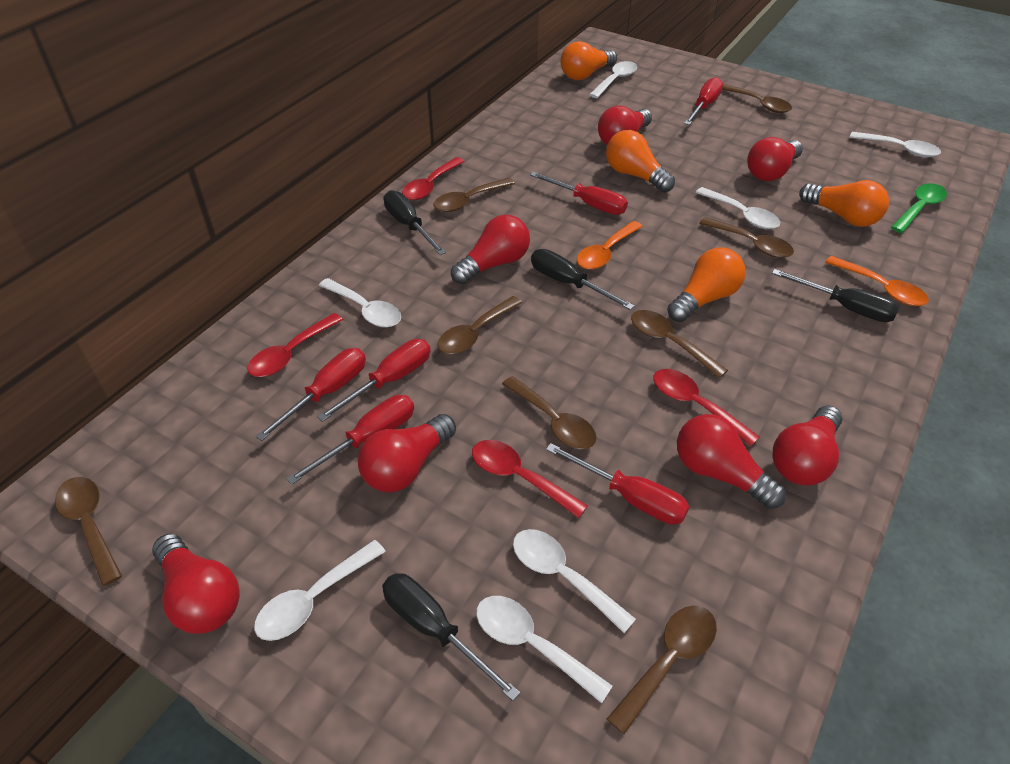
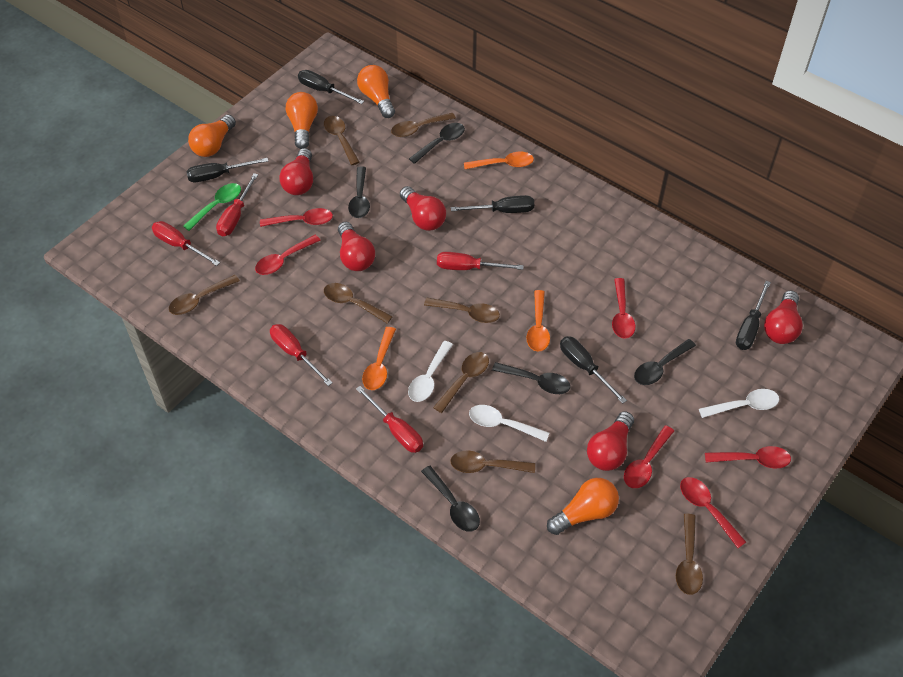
black screwdriver: [382,573,520,701] [384,190,446,255] [531,249,635,310] [772,269,899,322] = 4 -> [186,158,268,182] [298,70,364,104] [451,195,534,213] [560,336,627,404] [736,281,771,350] = 5
black spoon: none = 0 -> [348,166,370,218] [409,123,465,164] [421,466,480,532] [492,362,570,394] [634,339,696,385] = 5
orange spoon: [577,221,643,270] [825,256,929,306] = 2 -> [362,327,396,390] [464,152,534,169] [526,290,550,352] = 3
red light bulb: [152,534,240,634] [358,414,456,493] [451,215,530,284] [598,106,652,145] [677,414,786,509] [747,137,803,181] [773,405,842,486] = 7 -> [279,148,313,195] [338,222,375,271] [400,186,446,231] [587,411,634,471] [764,290,803,344] = 5
red screwdriver: [256,348,366,441] [286,395,414,485] [317,339,430,422] [530,172,628,215] [546,443,689,525] [684,77,723,125] = 6 -> [152,221,220,266] [216,173,258,237] [270,324,333,386] [356,386,423,453] [437,252,524,270] = 5
red spoon: [247,313,343,377] [402,157,465,200] [472,440,588,518] [653,369,760,446] = 4 -> [255,235,321,275] [260,208,333,227] [612,278,635,339] [624,425,674,488] [680,477,746,548] [705,446,791,469] = 6
white spoon: [254,540,386,641] [319,278,401,328] [476,596,613,703] [513,529,636,633] [589,61,637,98] [696,187,780,229] [849,132,941,157] = 7 -> [408,341,453,402] [469,405,549,442] [699,389,779,418] = 3

